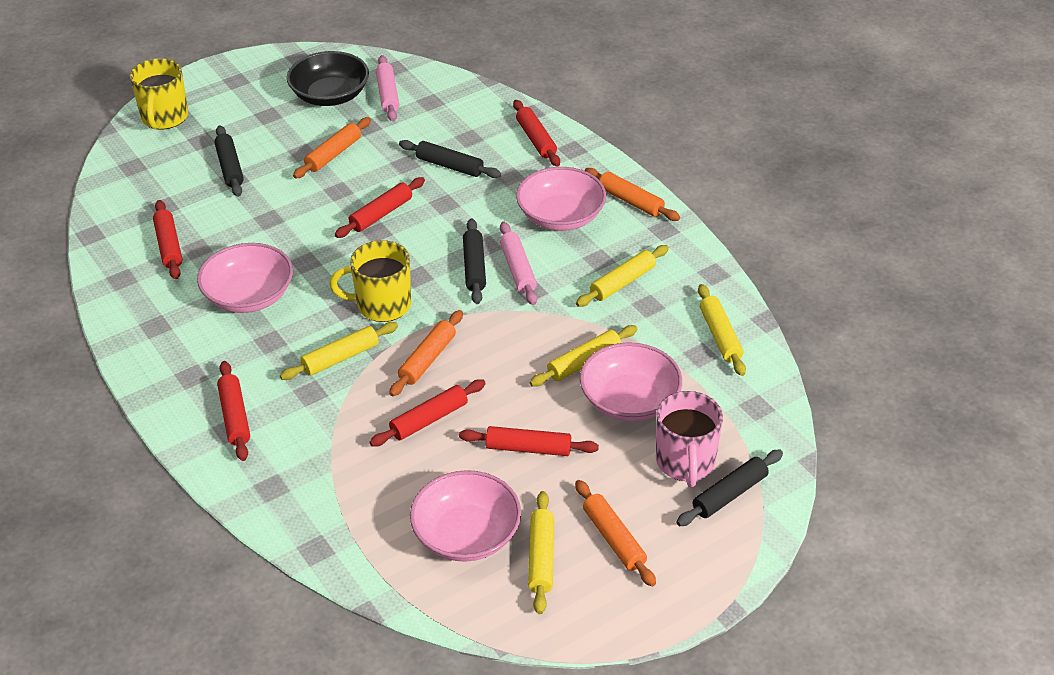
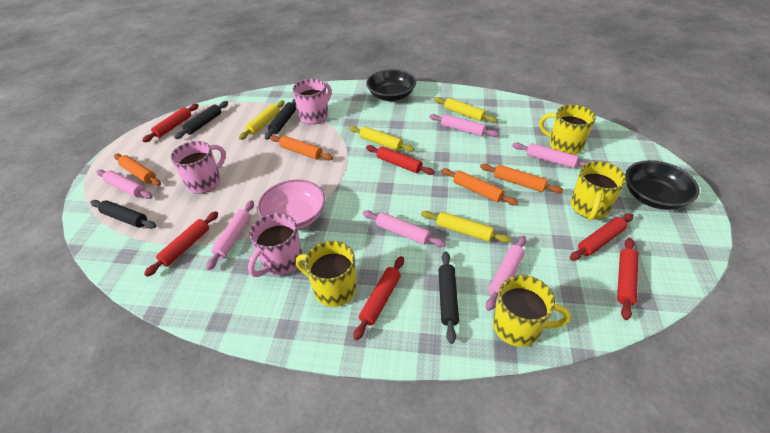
black bowl: [287,51,369,106] = 1 -> [366,69,416,101] [625,160,700,210] = 2
pink bowl: [197,243,293,313] [410,470,521,562] [516,167,606,231] [580,342,682,422] = 4 -> [258,180,325,229] = 1
pink mug: [656,391,723,487] = 1 -> [171,141,226,194] [248,213,303,277] [293,79,331,124] = 3
pink rolling pin: [376,55,399,121] [500,222,537,305] = 2 -> [97,170,153,199] [206,200,254,270] [363,210,446,247] [429,114,499,137] [486,236,526,311] [512,143,588,168] = 6
yellow mug: [130,58,188,130] [330,240,411,322] = 2 -> [295,241,357,307] [493,275,571,347] [539,105,596,155] [571,161,626,221] = 4
yellow rolling pin: [280,322,398,380] [528,491,554,614] [529,325,638,387] [576,245,669,307] [698,284,746,376] = 5 -> [239,100,285,140] [349,126,414,152] [421,211,511,243] [434,97,497,123] = 4

